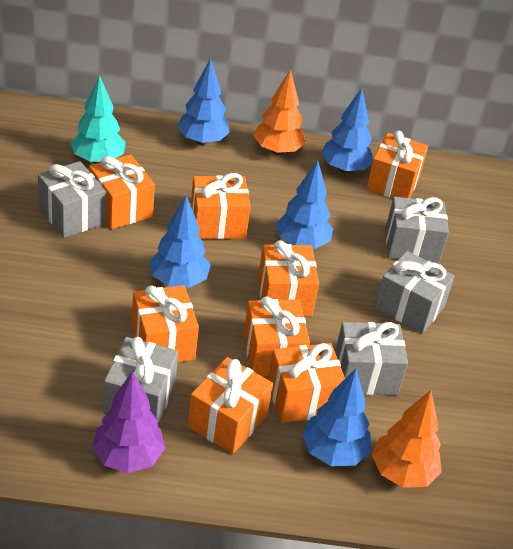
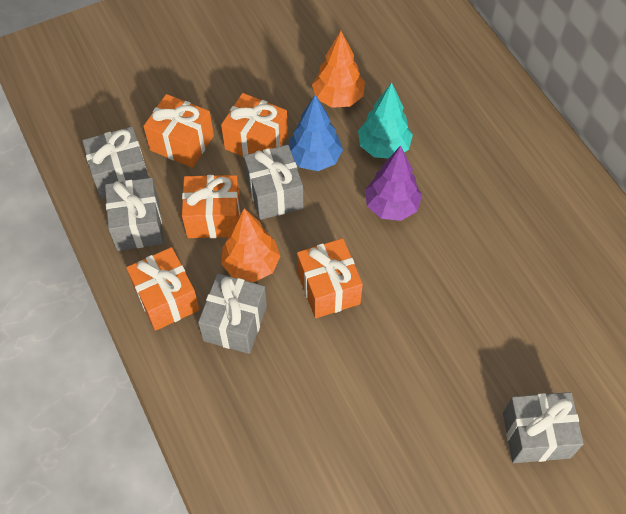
blue tree: [150,196,211,288] [177,58,230,145] [276,160,333,249] [302,369,371,466] [321,88,373,173] = 5 -> [289,95,343,171] = 1
orange gift: [89,154,155,229] [132,285,199,362] [188,357,273,454] [191,173,251,239] [243,296,310,376] [258,240,319,316] [268,343,345,423] [366,131,428,198] = 8 -> [126,247,200,331] [143,94,214,168] [182,175,240,238] [221,93,288,157] [297,238,363,318] = 5

